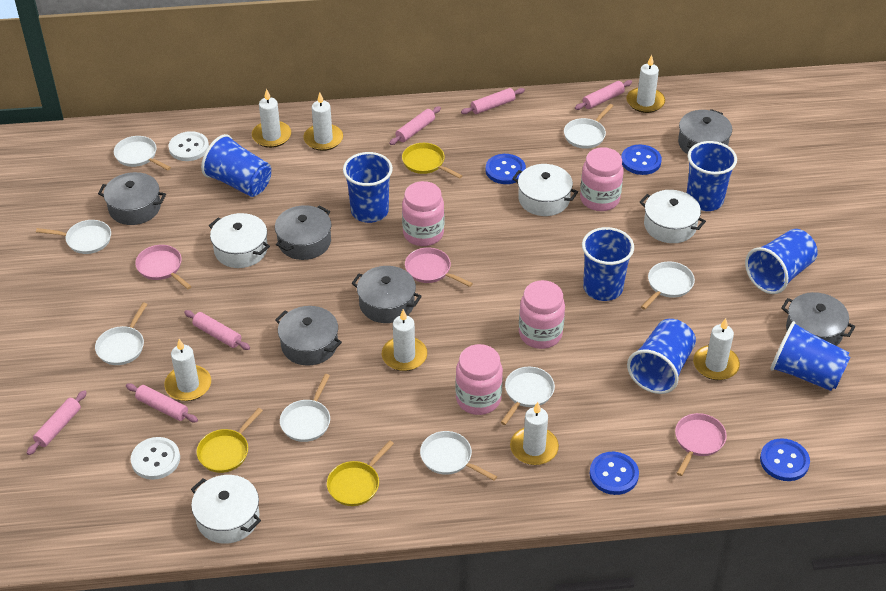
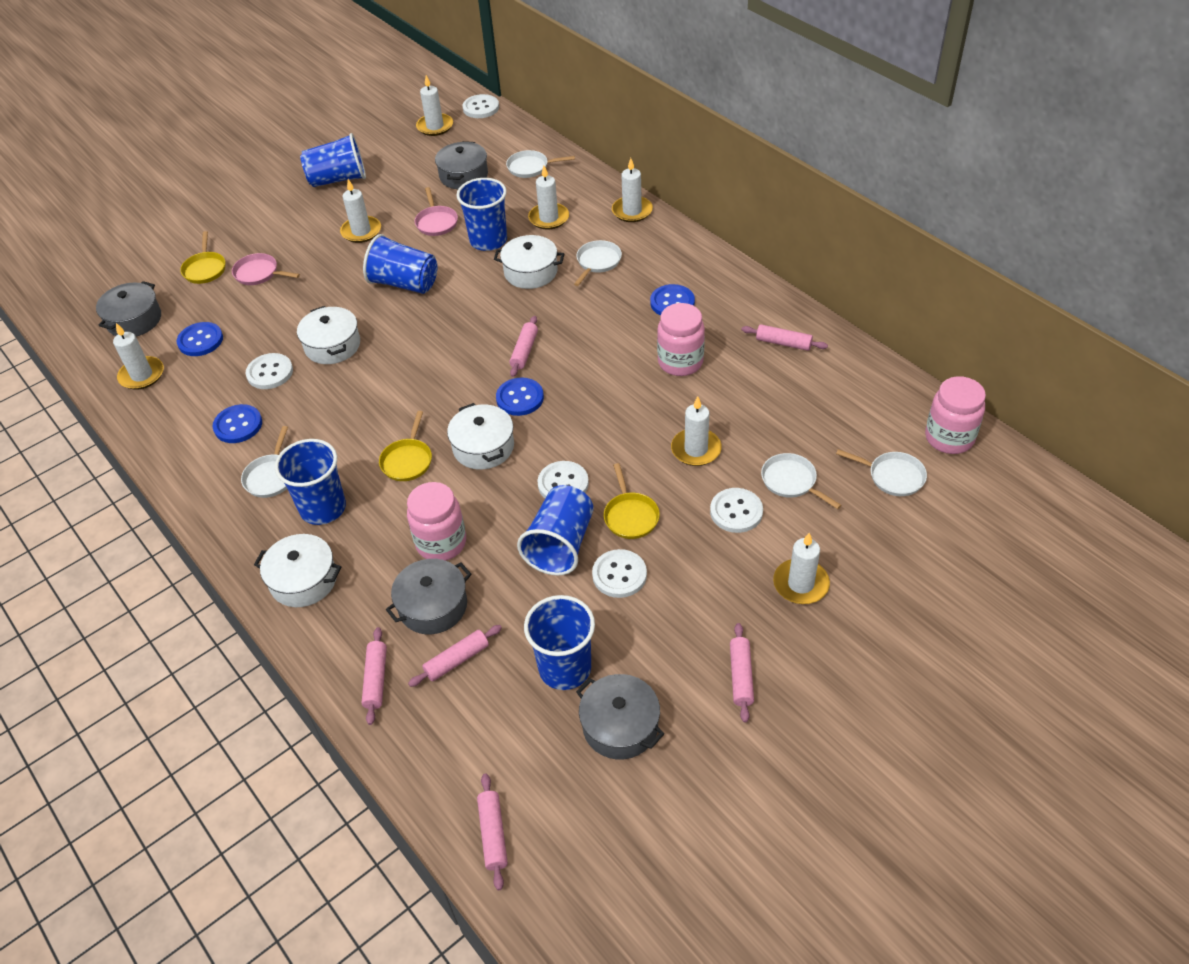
blue cup: [201,134,271,197] [343,152,393,223] [582,227,634,301] [627,319,696,394] [687,141,737,211] [745,229,818,294] [770,321,851,391] = 7 -> [275,439,346,525] [300,133,366,187] [363,234,437,294] [456,178,507,251] [517,485,594,576] [524,595,595,690] = 6
grey pot: [98,172,166,225] [275,205,331,260] [275,306,342,366] [351,266,422,323] [678,109,732,154] [781,292,855,346] = 6 -> [96,281,161,336] [386,559,472,634] [435,141,488,189] [576,674,664,759] = 4
pink jar: [402,181,444,246] [455,344,503,415] [519,280,565,349] [580,147,624,211] = 4 -> [407,482,466,561] [657,303,705,376] [925,376,986,454] = 3
pink pan: [135,245,192,289] [405,248,473,287] [675,413,727,476] = 3 -> [232,253,300,285] [415,187,458,236] = 2
white button: [131,437,180,480] [169,131,209,161] = 2 -> [245,353,293,389] [463,94,499,118] [537,461,589,498] [592,549,647,598] [710,488,763,533] = 5
white pan: [36,220,111,254] [95,302,147,365] [114,136,171,170] [280,374,330,442] [420,431,497,480] [500,367,555,425] [564,104,613,149] [641,261,695,310] = 8 -> [241,426,288,498] [506,150,575,178] [574,240,622,286] [761,453,841,509] [836,449,927,496] = 5

